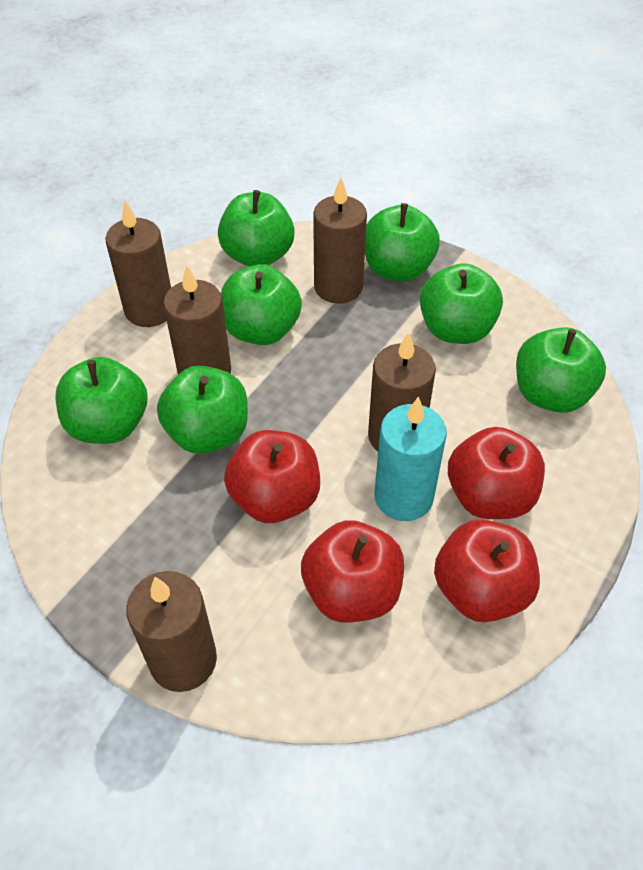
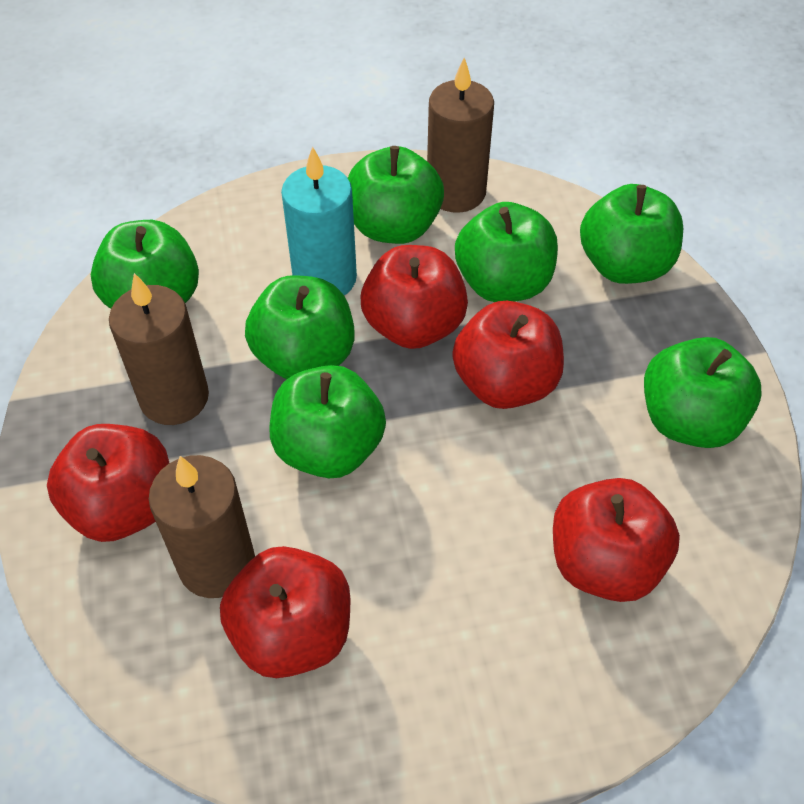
brown candle: [105,201,171,327] [126,571,217,692] [163,265,231,374] [313,178,367,304] [368,332,436,452] = 5 -> [109,273,209,425] [149,455,255,598] [427,58,494,213] = 3
red apple: [224,430,320,523] [301,520,404,623] [434,519,540,622] [448,427,545,519] = 4 -> [47,424,169,542] [220,546,351,678] [361,245,468,349] [452,301,564,409] [553,478,680,602] = 5

